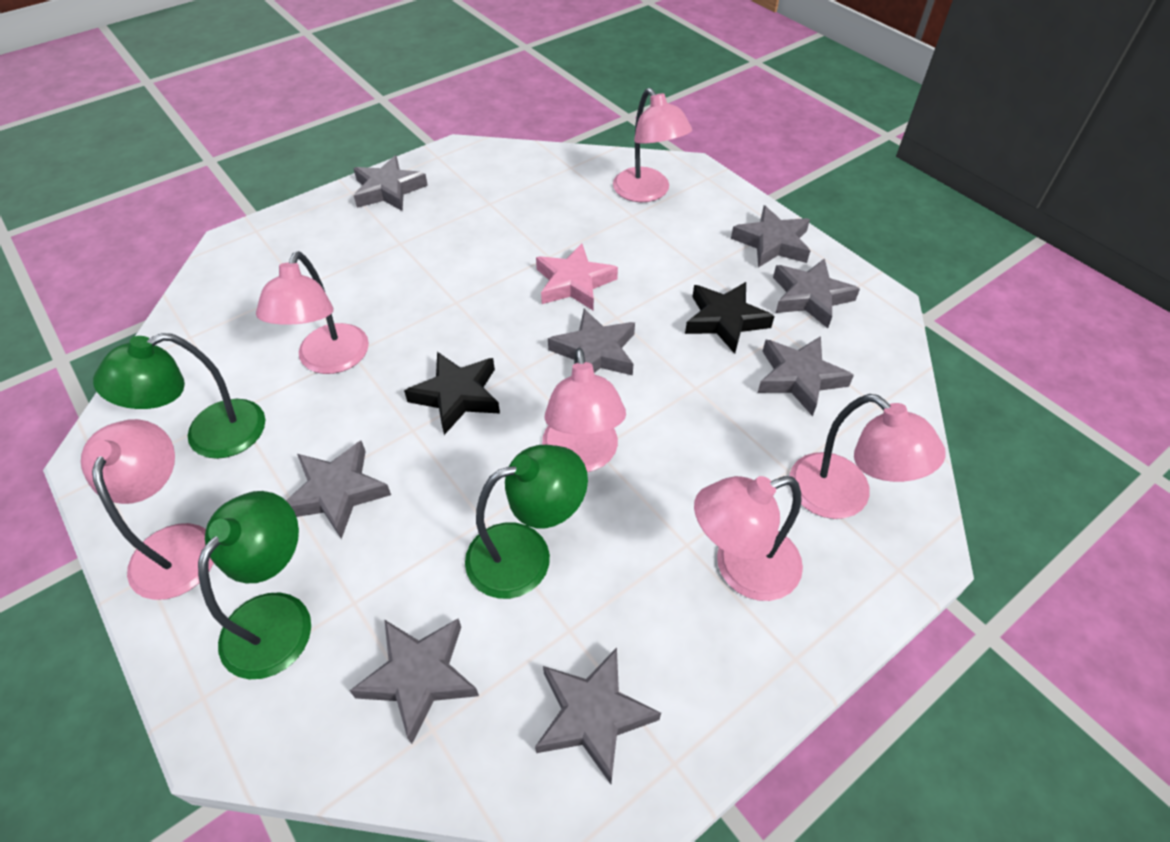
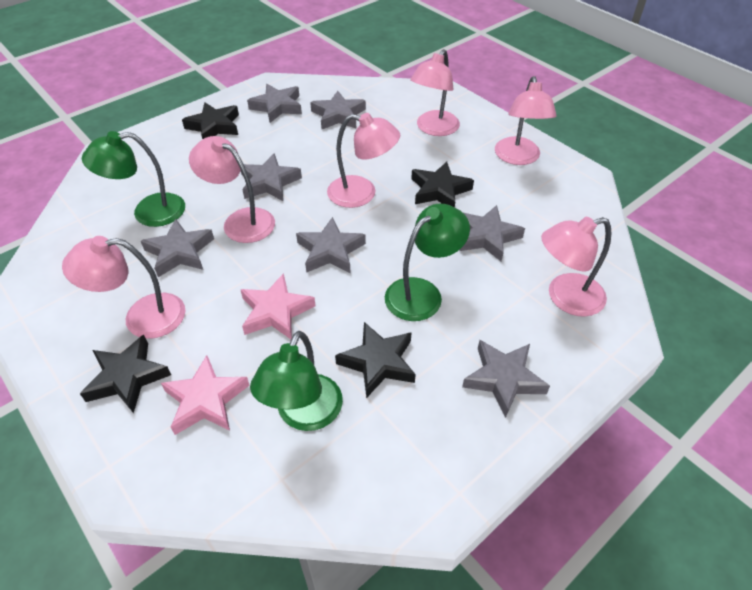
black star: [404,352,500,435] [685,282,774,354] = 2 -> [80,335,171,413] [182,102,239,139] [335,322,416,398] [411,162,474,207] = 4
grey star: [286,441,391,539] [350,618,479,744] [353,156,428,211] [535,648,661,784] [548,309,635,375] [731,205,810,268] [758,336,854,416] [773,258,860,328] = 8 -> [141,219,214,277] [241,153,302,201] [247,84,302,123] [296,217,366,273] [310,91,366,129] [459,205,525,261] [462,340,550,418] = 7
pink star: [536,243,618,311] = 1 -> [161,355,250,435] [240,273,315,339] = 2

